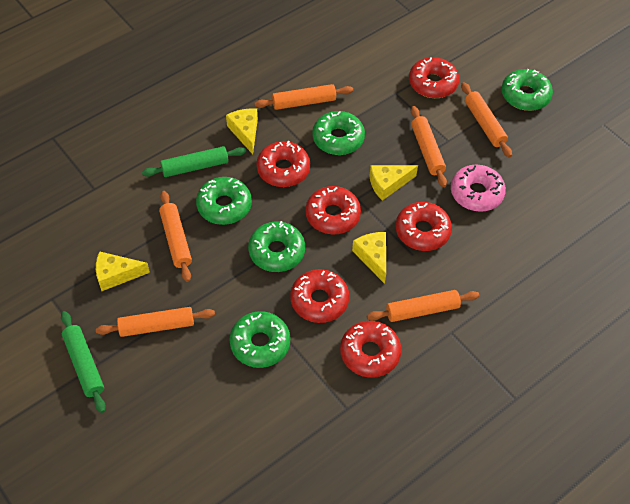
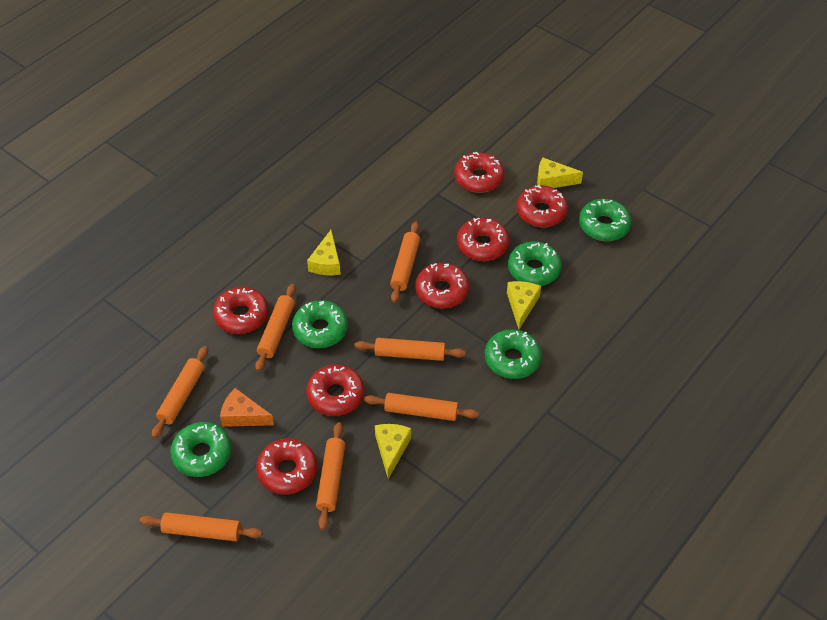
green rolling pin: [61,311,106,413] [142,146,246,177] = 2 -> none = 0
orange cheese: none = 0 -> [220,388,274,427] = 1
orange rolling pin: [96,307,215,337] [159,191,192,282] [254,84,353,110] [367,290,479,322] [411,106,447,187] [461,82,512,157] = 6 -> [140,512,262,541] [152,346,208,438] [255,284,296,371] [316,422,345,530] [354,338,466,361] [364,393,479,421] [390,221,420,303] = 7
pink donut: [451,165,506,212] = 1 -> none = 0
red donut: [256,141,310,187] [290,269,349,323] [306,186,361,234] [340,321,401,378] [396,202,452,251] [409,57,459,98] = 6 -> [213,287,268,334] [256,438,317,495] [306,364,364,416] [415,263,469,308] [454,152,505,193] [457,218,509,261] [516,185,568,227] = 7

